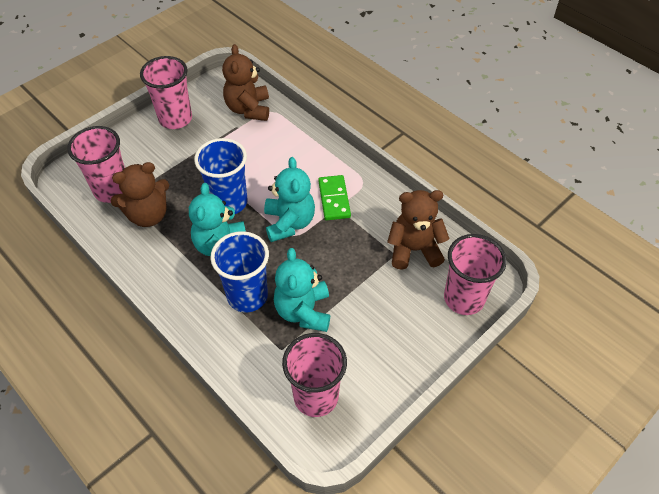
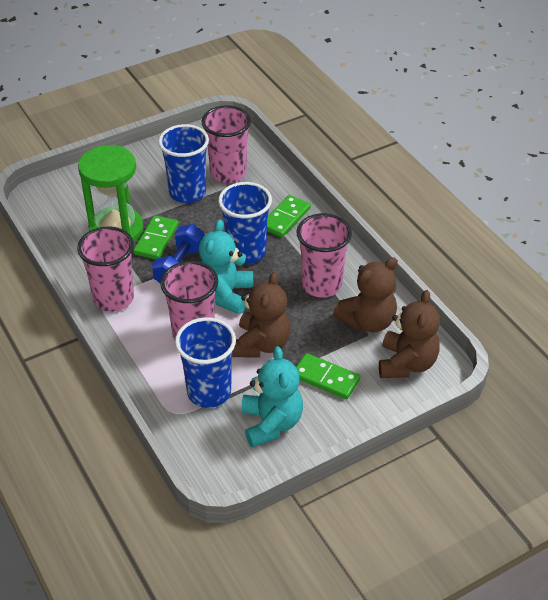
blue cup: [194,138,248,214] [211,231,269,313] = 2 -> [158,124,209,203] [175,317,236,408] [218,182,272,264] = 3
blue dumbbell: none = 0 -> [152,224,204,283] = 1
green domino: [318,175,351,220] = 1 -> [133,215,178,259] [267,195,311,237] [296,353,360,399] = 3
green hourglass: none = 0 -> [78,145,144,242] = 1
turquoise teddy bear: [189,183,246,256] [264,157,315,242] [274,248,330,332] = 3 -> [199,219,253,314] [241,346,303,447] = 2

